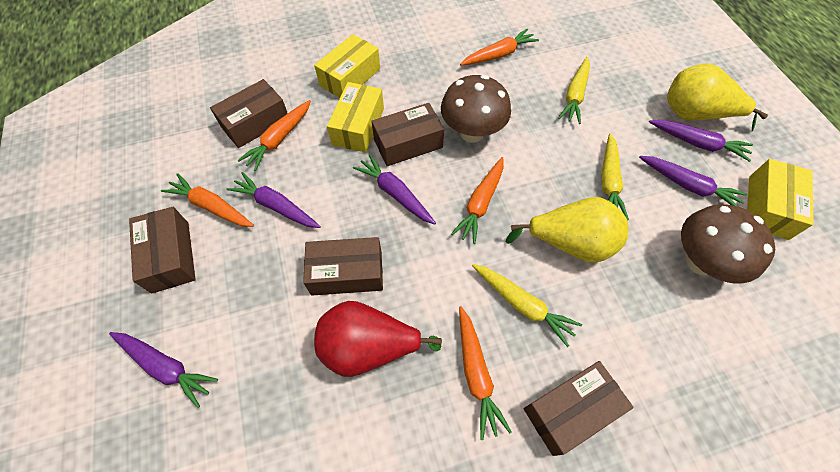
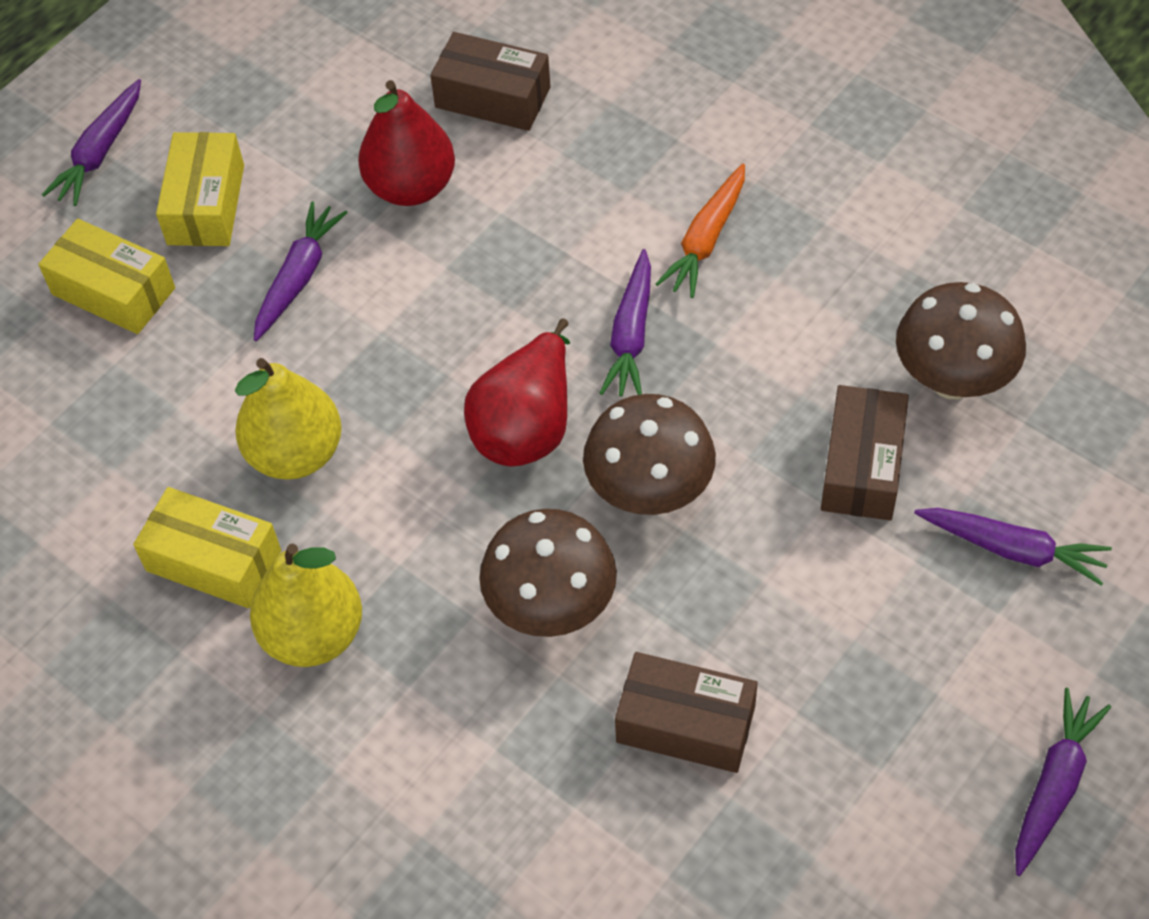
brown box: [129,207,196,294] [210,79,288,148] [303,237,383,296] [372,103,444,166] [524,361,634,456] = 5 -> [430,32,551,131] [615,652,758,773] [821,385,909,520] = 3
brown mushroom: [441,75,511,142] [681,204,775,283] = 2 -> [479,509,617,637] [583,394,716,515] [896,282,1026,399] = 3
orange carrot: [161,173,254,227] [237,100,311,171] [451,157,504,244] [459,306,512,440] [460,29,539,65] = 5 -> [656,164,745,298] = 1
red pear: [314,301,442,377] = 1 -> [358,80,455,206] [464,318,570,467] = 2
yellow carrot: [472,264,582,347] [558,57,590,124] [601,133,629,220] = 3 -> none = 0

